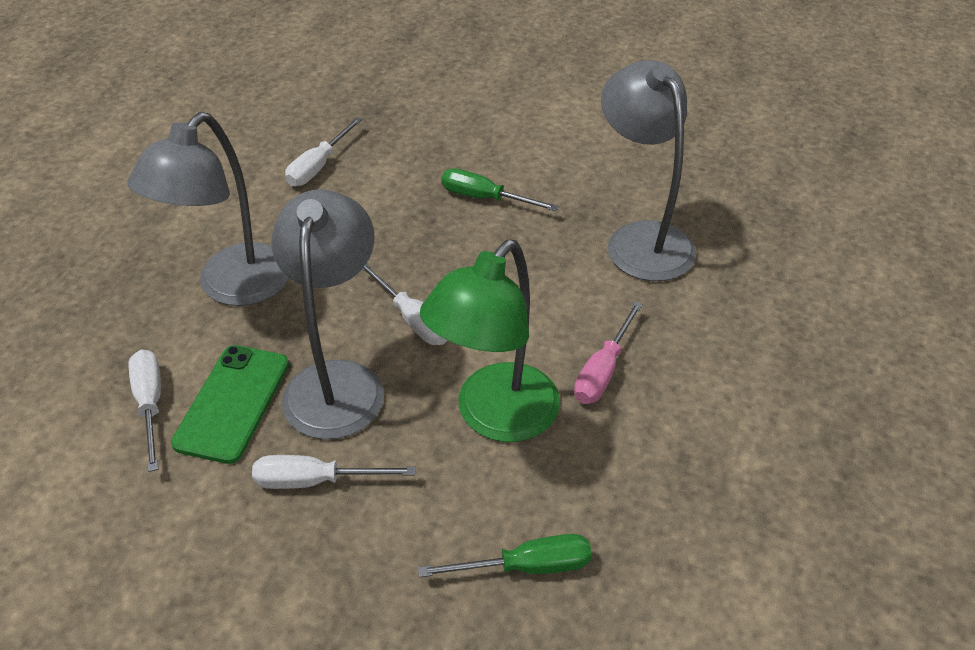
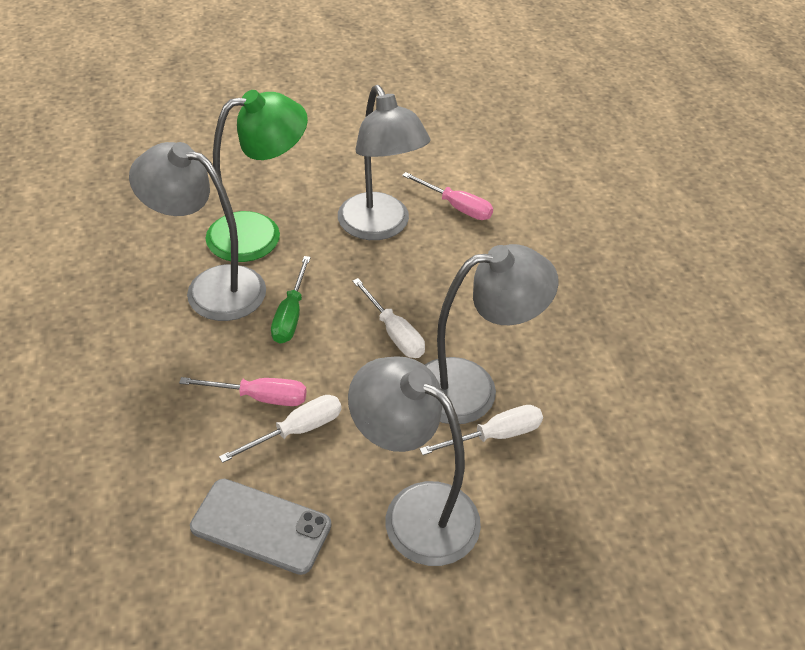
green phone: [171,345,289,464] = 1 -> none = 0
green screwdriver: [418,534,592,578] [441,168,559,211] = 2 -> [271,256,311,344] = 1
grey lamp: [128,112,289,306] [271,189,384,439] [601,60,696,281] = 3 -> [129,142,266,321] [338,85,430,240] [348,356,481,566] [425,244,559,424] = 4
grey phone: none = 0 -> [190,479,331,575] = 1
pink screwdriver: [574,301,643,404] = 1 -> [179,377,307,406] [402,172,493,220] = 2
white screwdriver: [129,349,161,472] [252,455,415,489] [285,117,362,186] [362,263,447,345] = 4 -> [219,395,341,463] [352,278,425,358] [420,405,543,455] = 3

